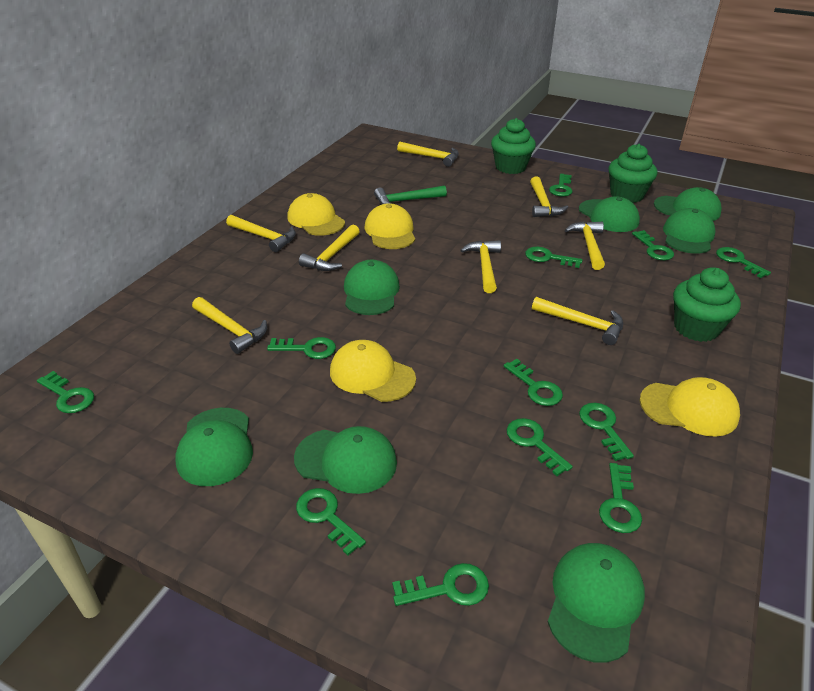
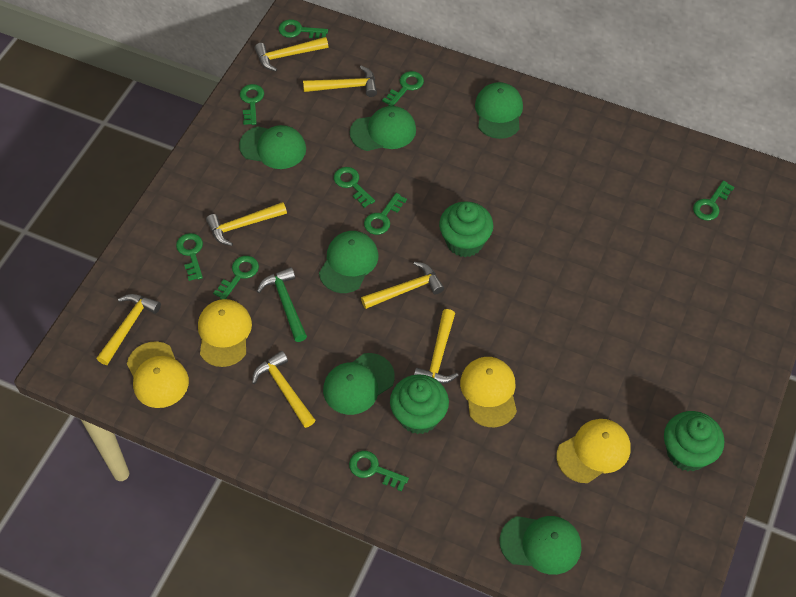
green cap: [176,408,253,486] [294,426,397,494] [344,260,400,315] [548,543,645,663] [579,196,640,232] [654,187,722,221] [663,208,716,254] = 7 -> [239,125,306,169] [319,231,378,293] [323,353,395,415] [350,106,416,151] [475,82,523,139] [500,516,581,575] = 6
green key: [37,371,94,413] [267,337,336,359] [296,488,366,555] [392,563,489,606] [504,359,563,406] [507,418,573,476] [525,247,583,268] [549,174,572,196] [579,403,634,461] [599,463,642,533] [632,230,674,260] [716,247,771,278] = 12 -> [176,233,203,281] [213,256,259,300] [240,84,264,125] [278,19,328,38] [334,167,375,208] [349,451,409,491] [364,193,407,235] [382,71,424,106] [693,180,734,221] = 9
yellow hammer: [192,297,267,354] [226,215,296,252] [299,224,360,271] [397,142,459,167] [460,240,501,293] [530,176,568,217] [532,297,623,345] [565,222,605,270] = 8 -> [97,294,161,365] [206,202,287,246] [252,351,315,428] [255,37,329,71] [303,66,377,97] [361,262,444,309] [414,309,459,384] = 7

